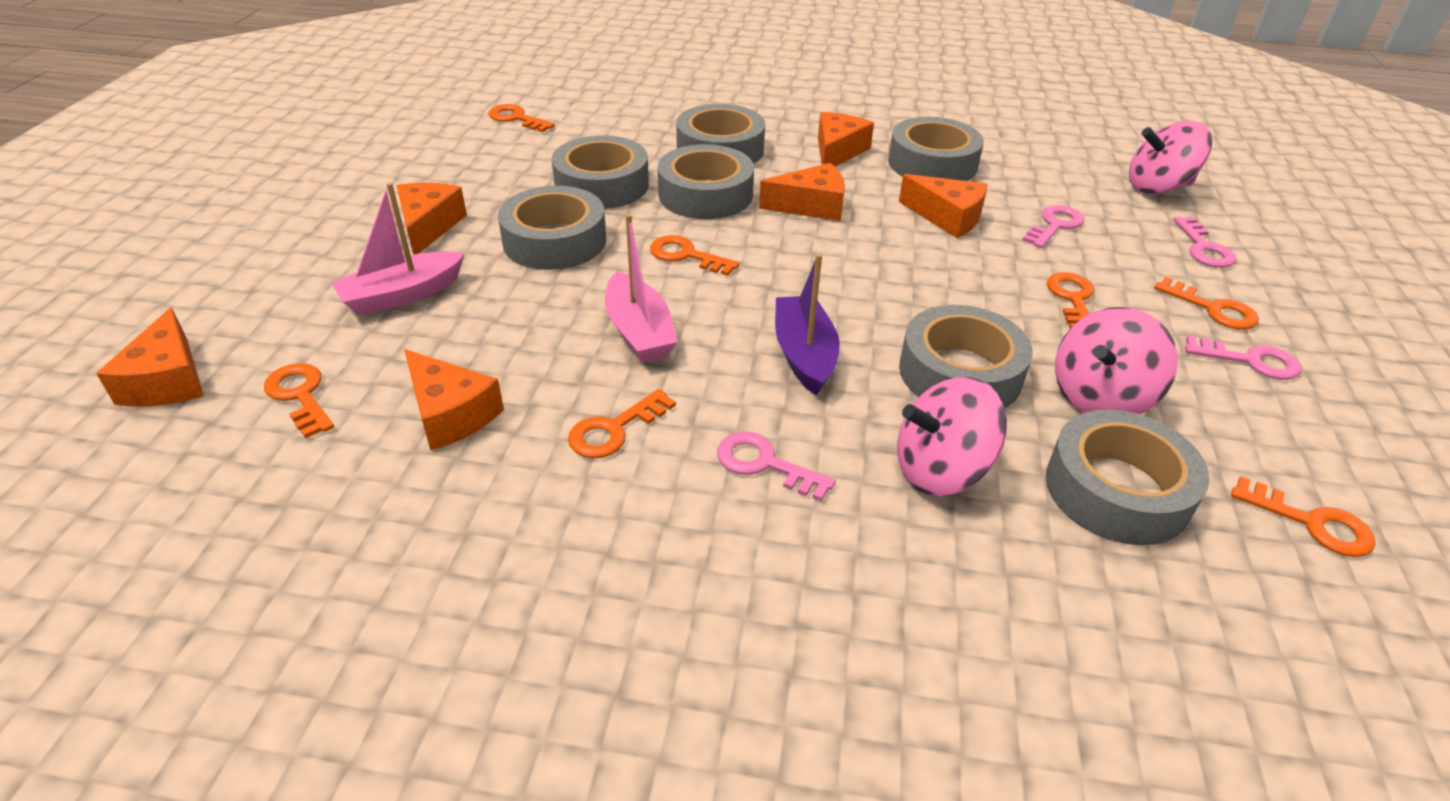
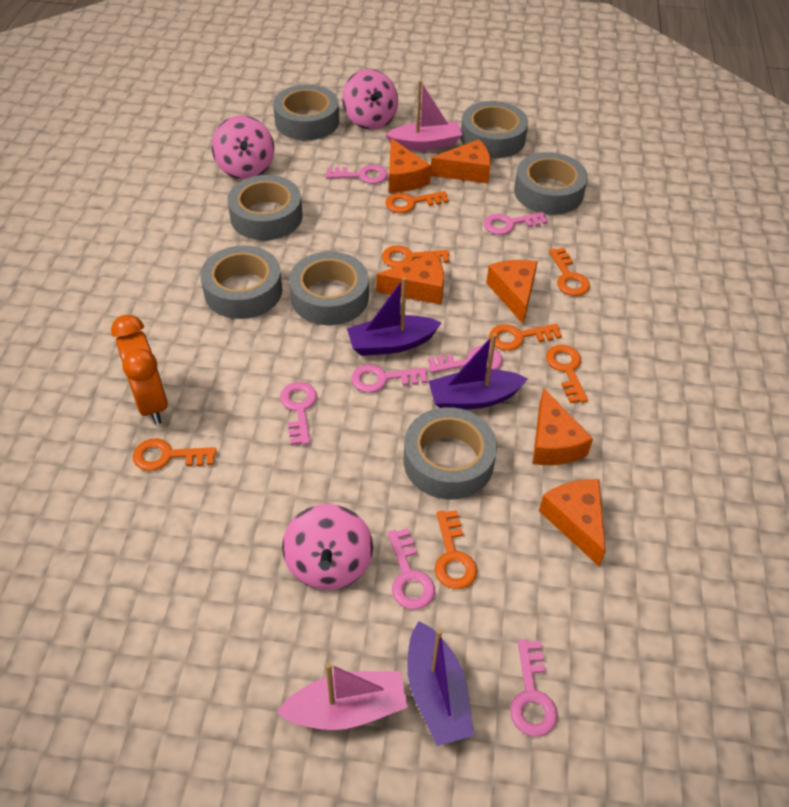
orange clock: none = 0 -> [111,314,168,424] = 1
pink key: [717,431,836,501] [1022,205,1084,248] [1173,216,1237,268] [1185,336,1301,380] = 4 -> [280,382,317,445] [326,165,388,184] [351,364,428,393] [388,528,435,610] [428,345,503,373] [484,212,548,235] [510,640,558,737] = 7
purple boat: [775,253,840,396] = 1 -> [347,277,442,356] [407,621,474,746] [428,333,528,409] = 3

